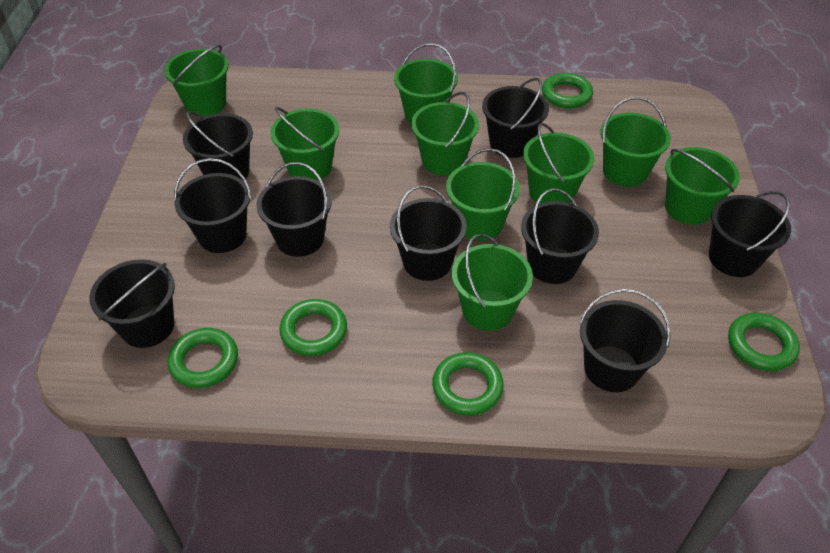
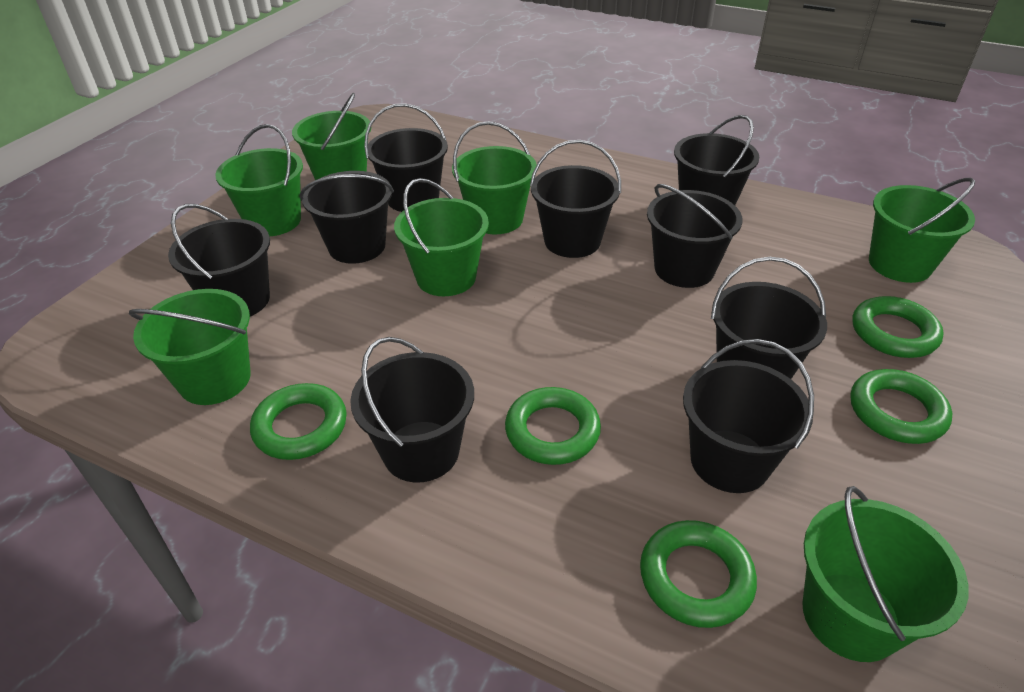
green bucket: [164,45,229,117] [270,107,339,181] [394,43,458,124] [411,92,479,175] [446,148,520,241] [451,234,533,331] [523,123,595,204] [600,97,671,187] [665,147,740,225] = 9 -> [129,289,251,405] [215,124,303,236] [292,93,371,180] [394,178,489,296] [452,121,537,234] [802,486,969,662] [869,178,975,283] = 7

